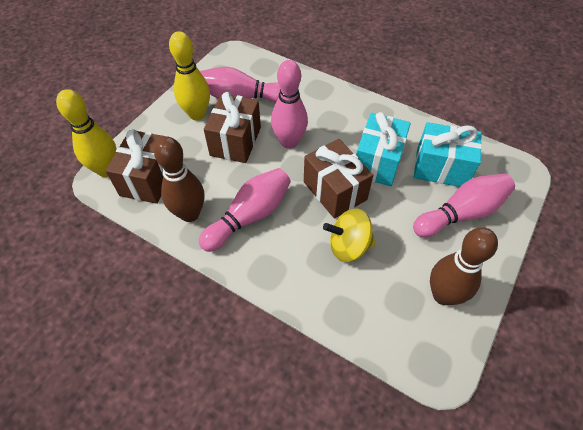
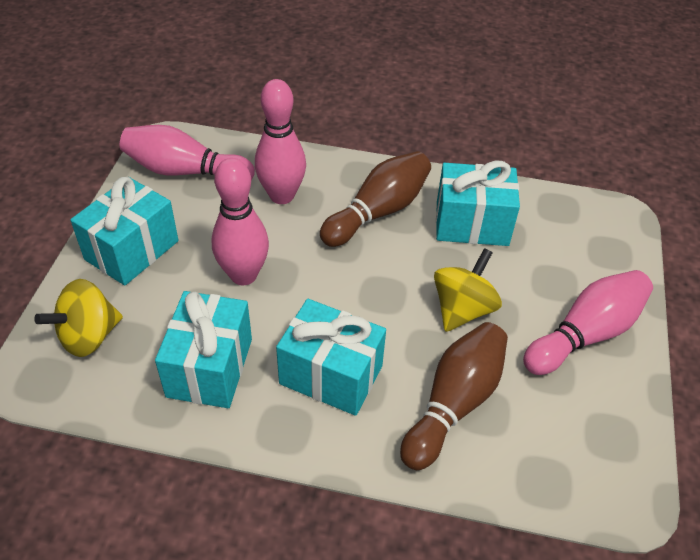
brown gift: [106,129,167,204] [204,92,261,163] [304,139,373,218] = 3 -> none = 0
turquoise gift: [356,112,411,186] [414,122,482,187] = 2 -> [70,177,179,285] [155,291,252,408] [276,299,386,416] [436,161,520,246] = 4
yellow bowling pin: [56,89,117,177] [169,31,210,121] = 2 -> none = 0
yellow spinning top: [323,208,376,262] = 1 -> [34,279,123,357] [434,248,502,332] = 2

